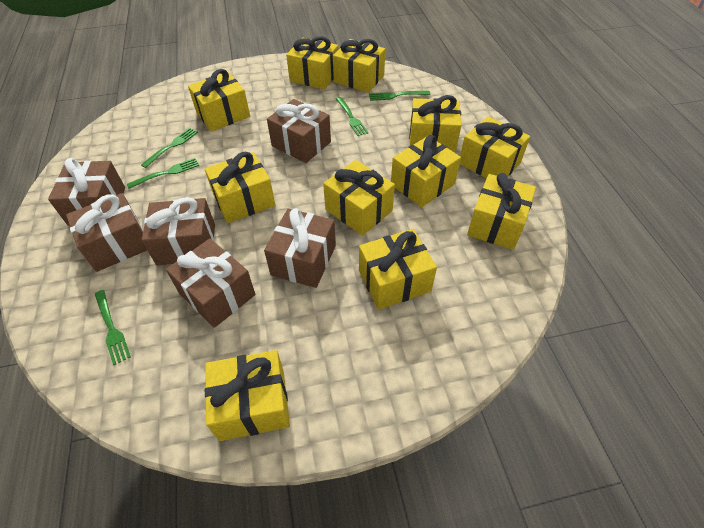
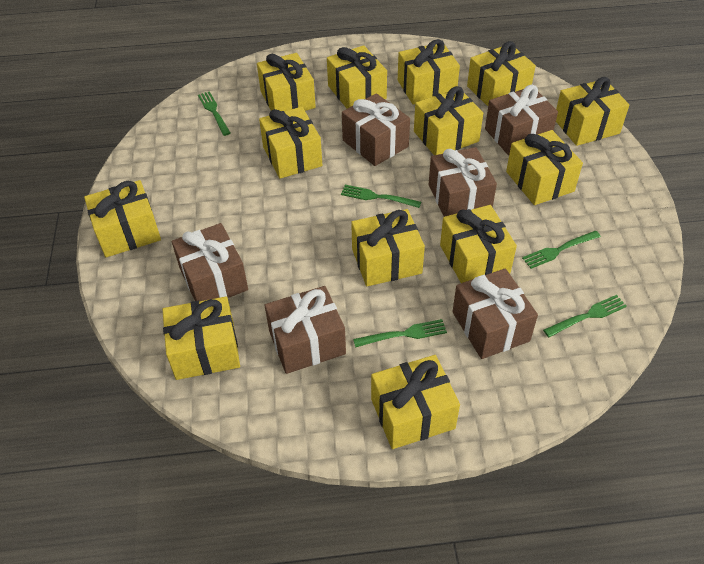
yellow gift: [188,69,250,132] [205,152,275,223] [205,350,290,441] [286,36,338,90] [323,160,395,236] [333,39,385,93] [359,229,437,310] [391,135,461,207] [409,95,461,153] [460,116,530,178] [467,173,536,250] = 11 -> [84,180,161,257] [162,297,240,380] [257,53,316,111] [259,107,322,179] [327,45,387,109] [351,209,425,286] [371,355,460,449] [398,39,460,105] [414,86,483,155] [440,205,517,283] [467,41,536,106] [506,130,583,205] [556,77,629,146] = 13

